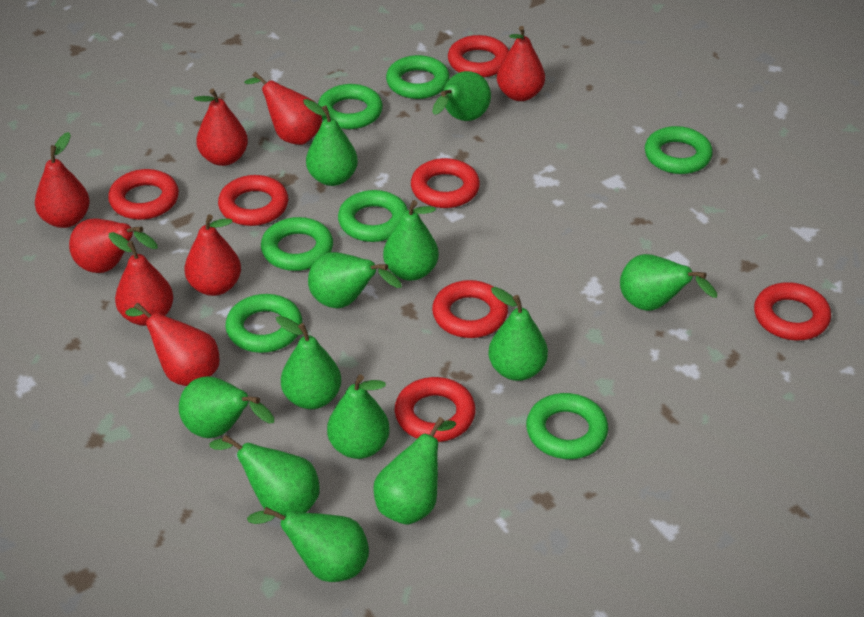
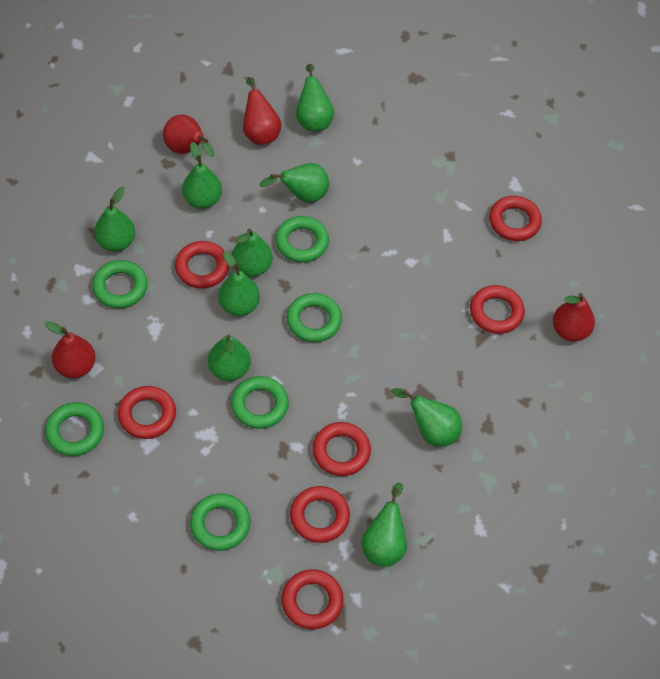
green pear: [179,376,274,438] [209,435,320,515] [247,507,369,582] [276,316,341,409] [303,99,358,186] [308,252,402,308] [327,374,390,459] [373,417,456,525] [383,200,439,281] [432,71,491,121] [488,287,548,381] [620,254,717,311] = 12 -> [94,187,135,252] [182,142,222,209] [208,334,251,381] [218,251,260,316] [232,228,272,277] [259,163,329,203] [296,64,334,131] [361,483,407,567] [391,388,462,446] = 9
green ring: [225,294,302,353] [261,217,333,271] [318,84,383,129] [338,190,408,242] [386,55,450,99] [526,393,608,459] [645,126,713,174] = 7 -> [45,402,104,456] [92,260,148,309] [190,494,250,551] [231,376,289,429] [275,216,329,263] [287,293,342,342] = 6
red pear: [35,132,90,228] [69,218,158,273] [109,232,173,326] [125,303,220,386] [184,214,241,296] [194,88,248,166] [244,72,322,145] [497,26,545,101] = 8 -> [45,321,96,378] [163,114,214,157] [243,77,281,145] [553,293,595,341] = 4

